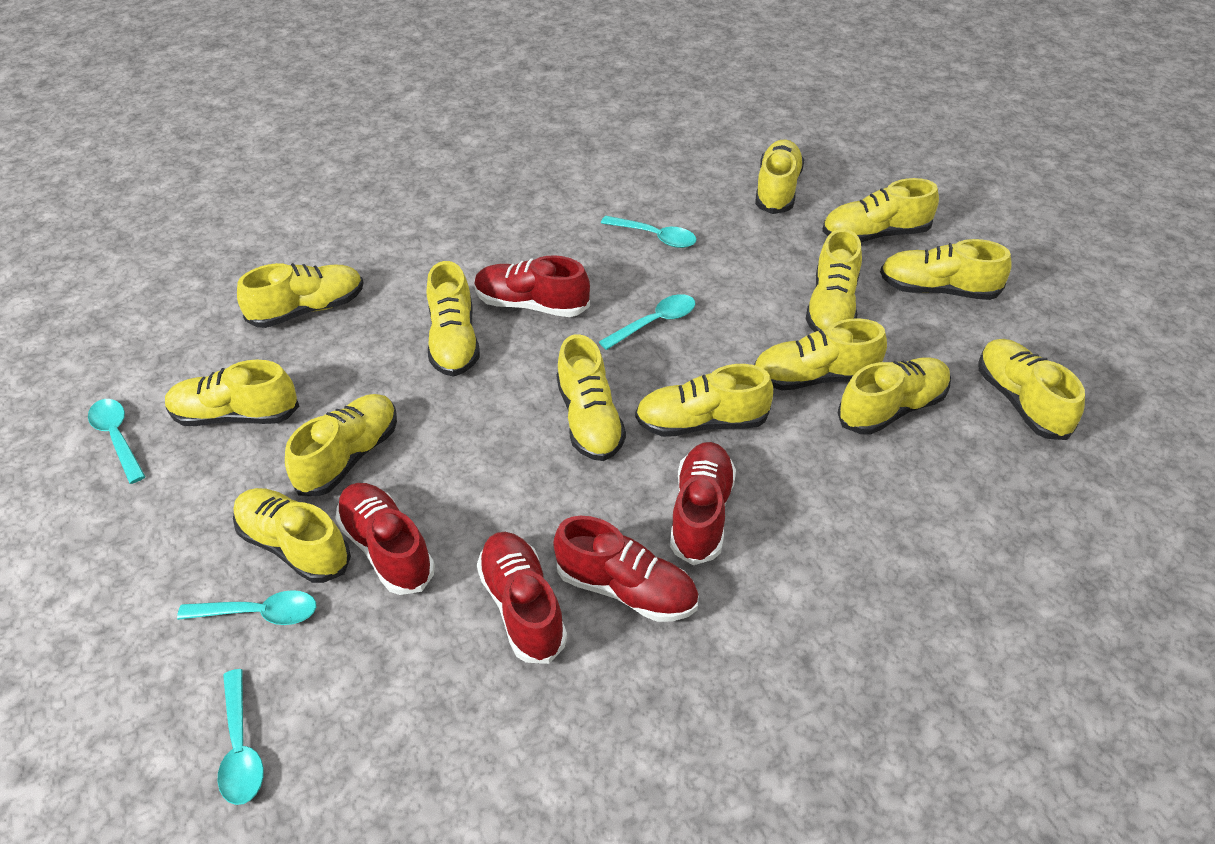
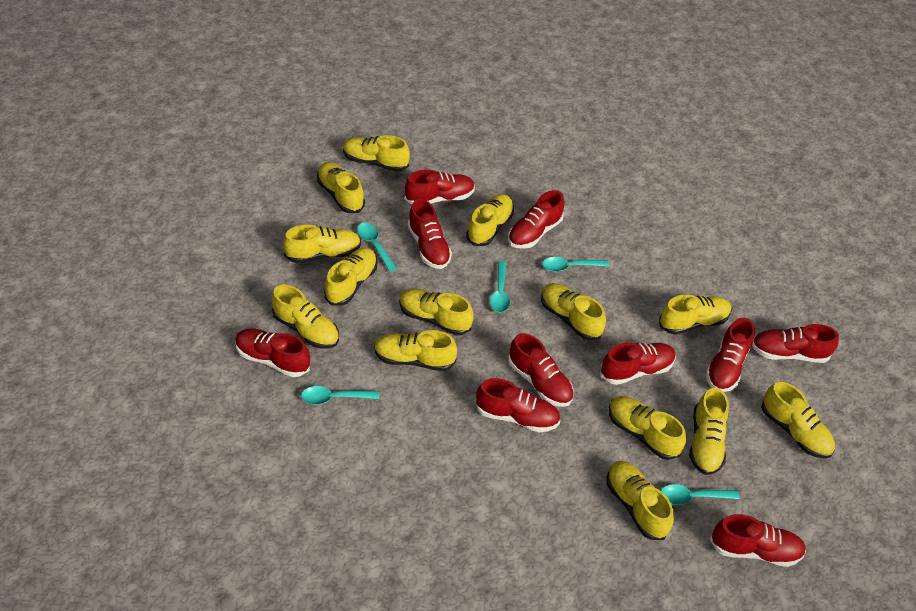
red shoe: [335,483,435,595] [474,255,590,317] [477,532,567,664] [553,516,699,622] [670,442,736,565] = 5 -> [235,329,310,377] [405,169,475,205] [407,199,452,269] [475,378,560,432] [508,190,564,249] [508,333,574,407] [601,343,676,385] [706,318,755,392] [710,514,806,567] [752,324,839,363] = 10

